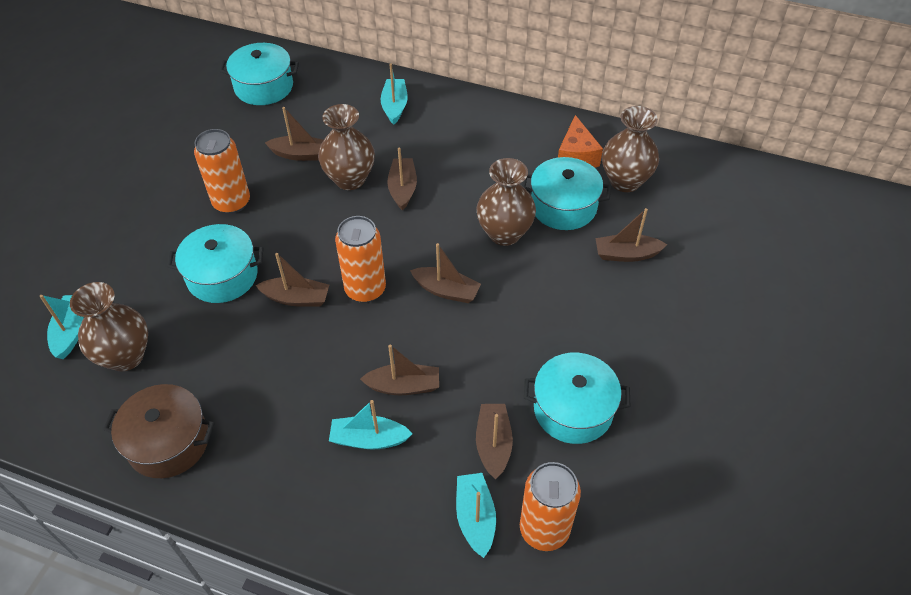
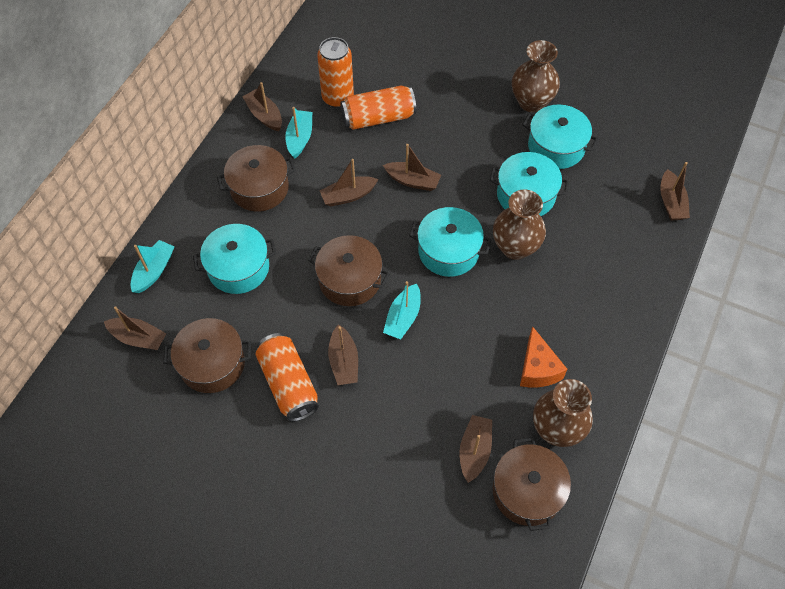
brown pot: [103,384,215,478] = 1 -> [163,318,251,393] [217,145,296,212] [308,235,390,306] [493,438,571,531] = 4
brown vase: [70,282,148,371] [318,104,375,190] [476,158,536,246] [602,106,659,192] = 4 -> [493,189,546,260] [512,40,560,112] [533,379,593,447] = 3
turquoise boat: [40,295,84,359] [329,400,413,449] [381,63,408,125] [456,473,496,558] = 4 -> [131,240,175,293] [285,107,312,158] [383,281,421,340] = 3

